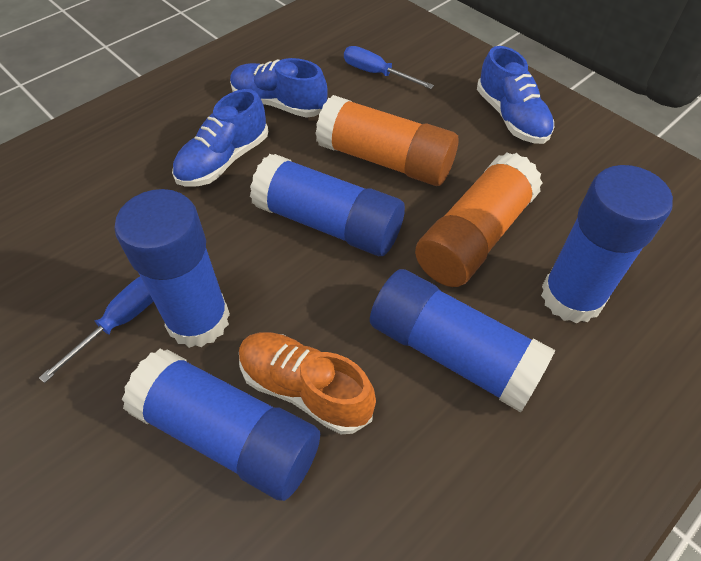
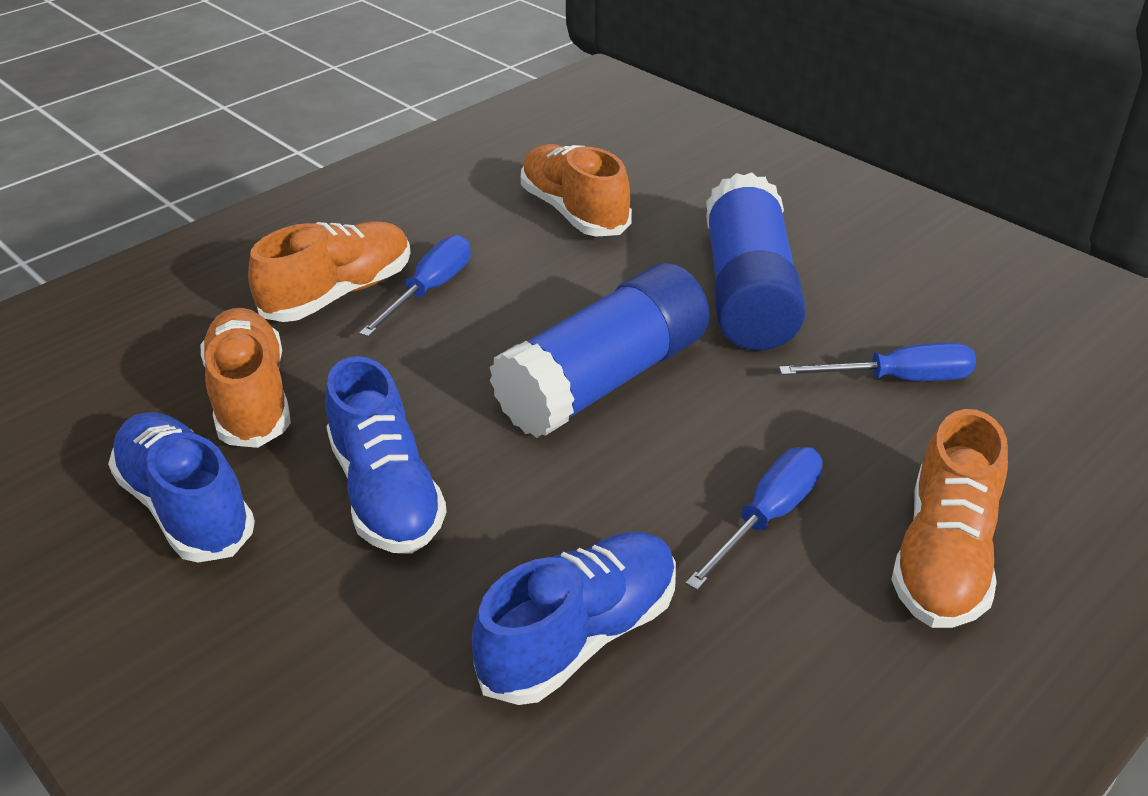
blue glue stick: [114,189,230,348] [122,349,320,501] [250,154,405,256] [370,269,555,412] [541,165,673,324] = 5 -> [490,263,710,438] [706,172,806,351] = 2
blue screwdriver: [39,277,153,383] [344,46,434,89] = 2 -> [359,235,471,337] [685,447,822,590] [779,343,976,381] = 3
orange glue stick: [315,95,458,186] [415,152,543,287] = 2 -> none = 0
orange shoe: [239,332,376,434] = 1 -> [200,308,291,448] [248,222,411,322] [521,144,632,236] [891,409,1008,628] = 4

